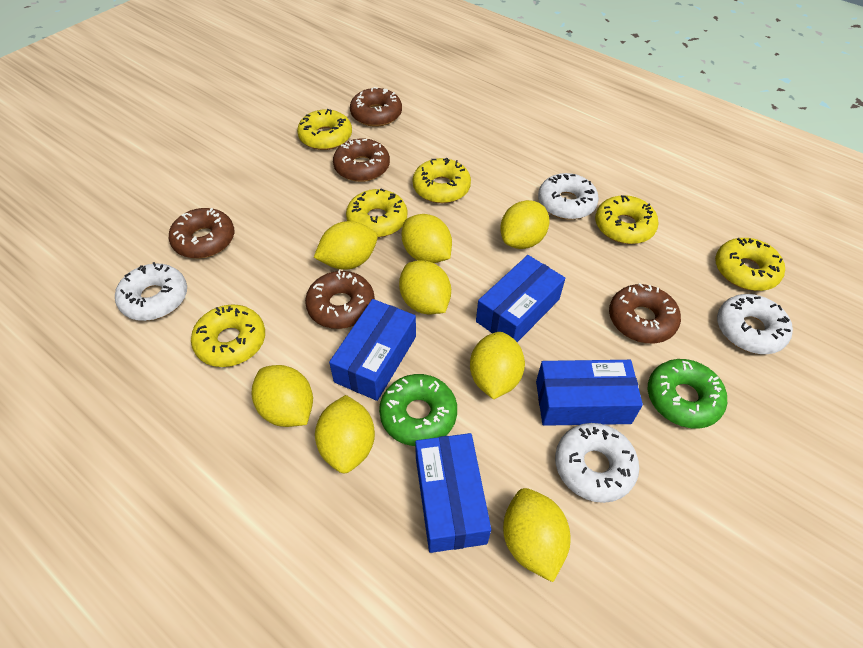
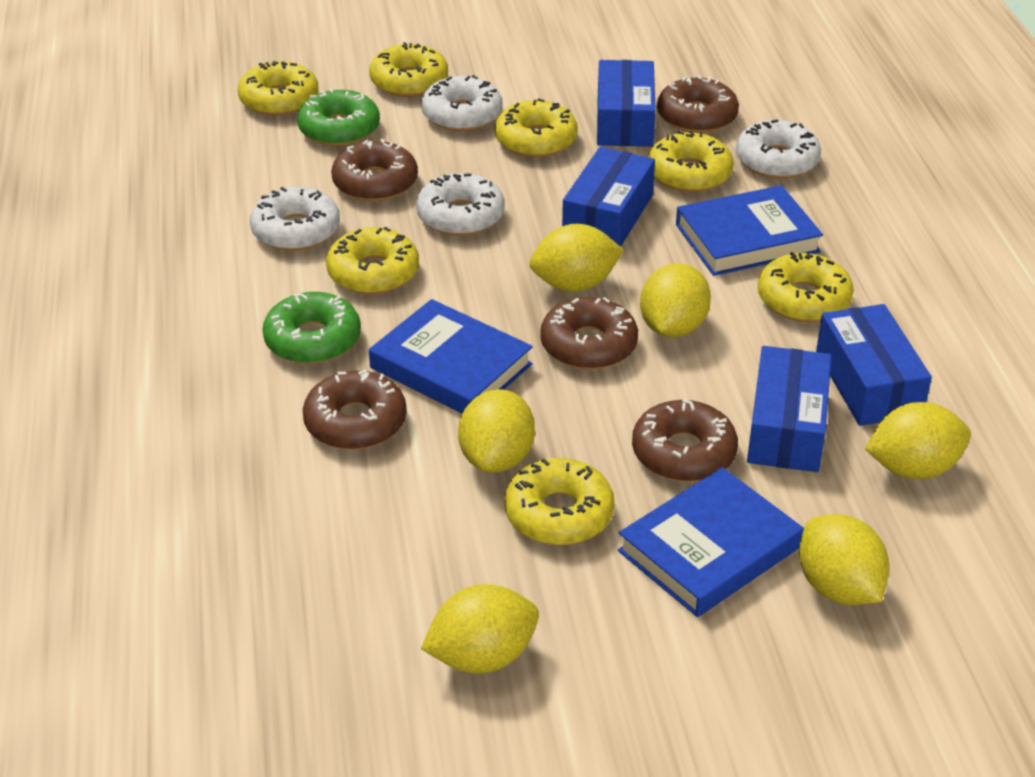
blue book: none = 0 -> [369,299,533,414] [618,467,804,617] [676,185,823,276] = 3
yellow donut: [191,304,265,367] [297,109,352,150] [346,189,407,237] [413,158,471,203] [595,195,659,244] [715,238,785,291] = 6 -> [238,61,318,116] [326,227,419,295] [369,42,448,97] [495,99,578,157] [504,458,615,545] [648,131,734,192] [758,252,854,322] = 7
yellow lemon: [252,365,313,427] [313,221,378,270] [315,395,375,473] [399,260,451,314] [401,214,452,263] [470,332,525,399] [500,200,550,249] [503,488,571,582] = 8 -> [421,584,539,674] [458,389,535,473] [529,224,624,292] [640,263,711,338] [799,514,889,605] [865,402,971,479] = 6

